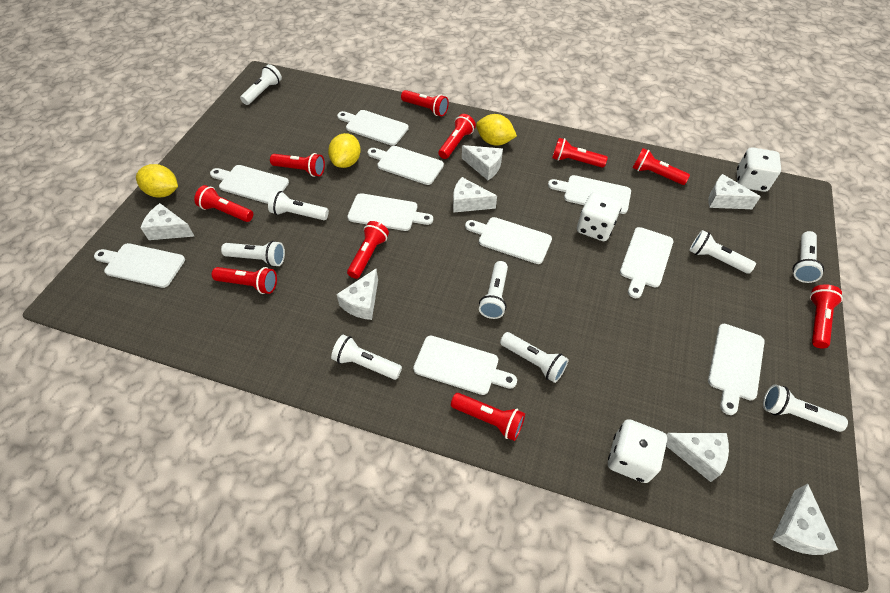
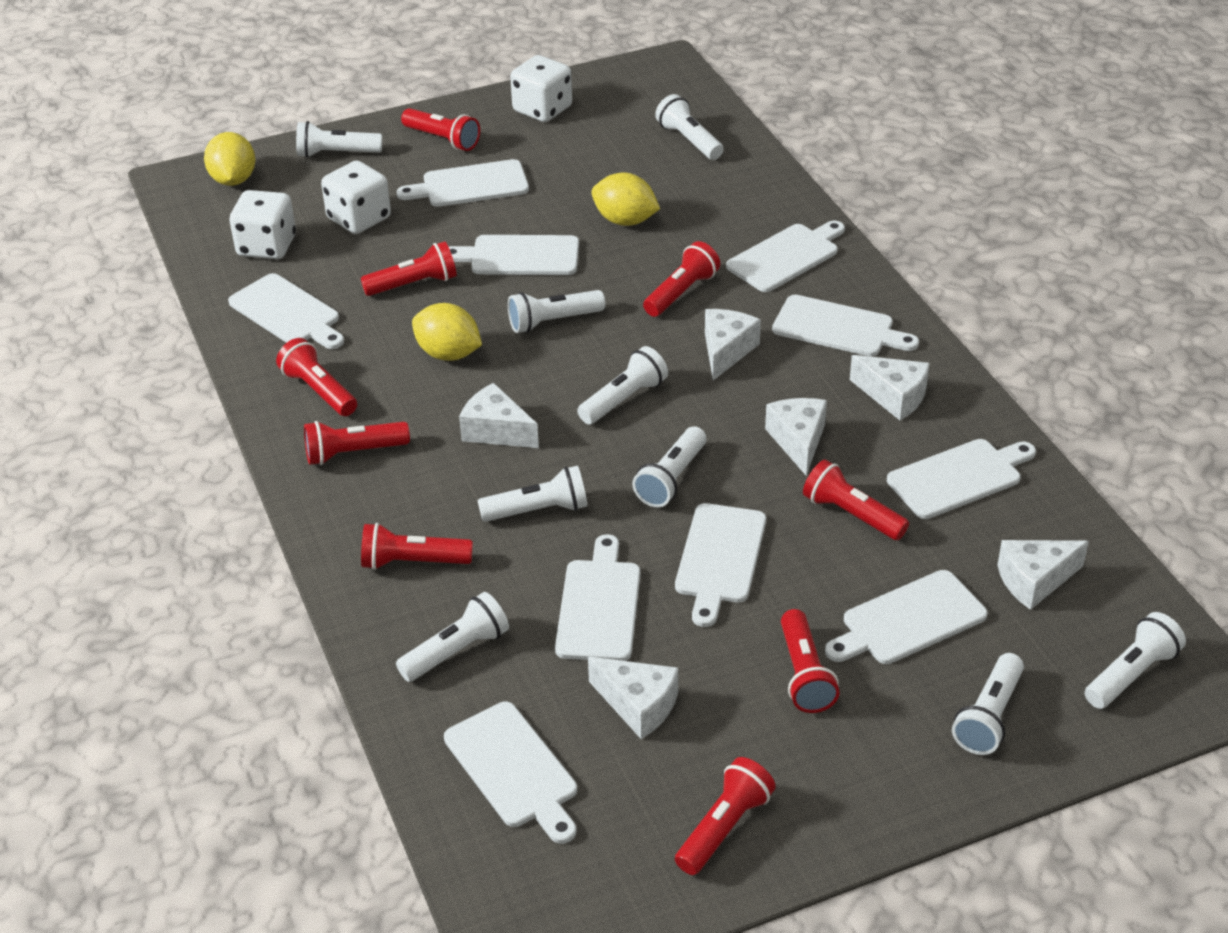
red flashlight: [194,185,253,222] [212,267,277,294] [270,153,325,177] [347,221,389,279] [401,90,449,117] [438,114,476,159] [451,393,525,441] [552,138,608,168] [633,148,690,185] [810,284,843,349] = 10 -> [276,338,357,416] [304,421,410,465] [361,241,457,296] [361,523,473,570] [401,108,480,151] [643,241,720,317] [675,757,776,875] [781,609,840,713] [803,459,909,540] = 9
white cheese: [141,203,194,240] [336,269,378,320] [453,177,497,213] [462,145,503,180] [666,433,729,482] [708,174,761,209] [772,484,838,555] = 7 -> [459,383,539,448] [588,657,678,739] [705,309,761,380] [765,398,827,476] [850,355,929,420] [997,540,1089,610] = 6

